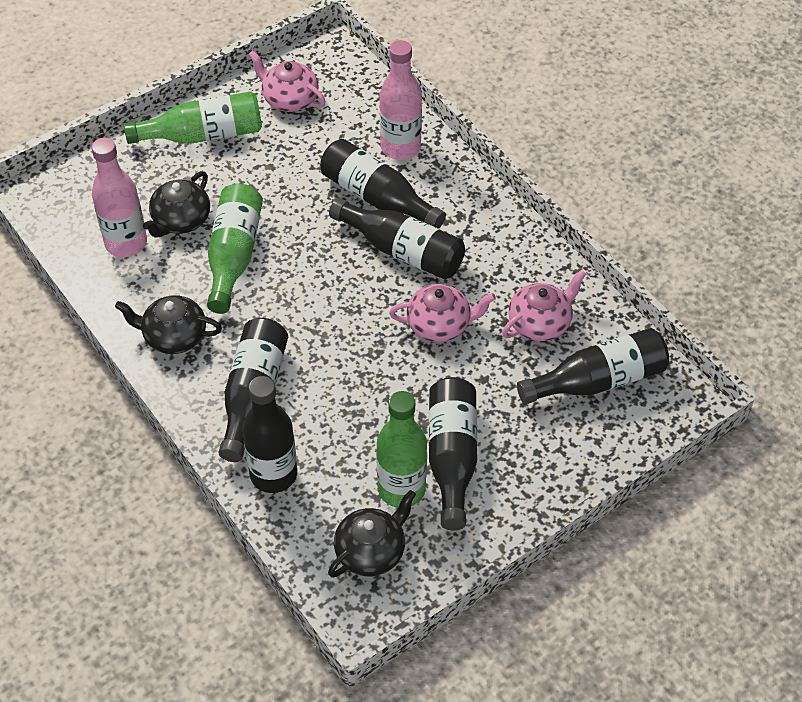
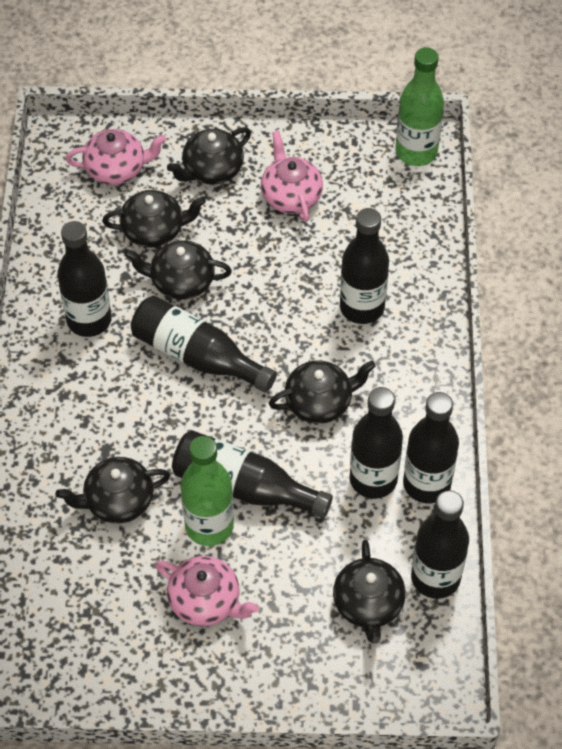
black bottle: [218,318,288,462] [243,376,297,493] [320,139,446,229] [329,198,465,279] [429,377,477,530] [517,328,669,404] = 6 -> [57,221,112,337] [131,296,277,393] [172,430,333,518] [340,208,389,324] [350,387,403,499] [403,392,459,503] [411,490,469,599] = 7
black teapot: [115,295,222,354] [143,171,210,238] [328,490,416,578] = 3 -> [55,457,170,523] [102,190,206,247] [124,240,232,299] [167,127,251,185] [269,361,376,424] [333,540,406,644] = 6
green bottle: [124,92,262,144] [207,184,263,314] [376,391,427,508] = 3 -> [181,436,234,546] [395,47,444,166] = 2
pink bottle: [92,138,147,257] [379,40,422,160] = 2 -> none = 0

